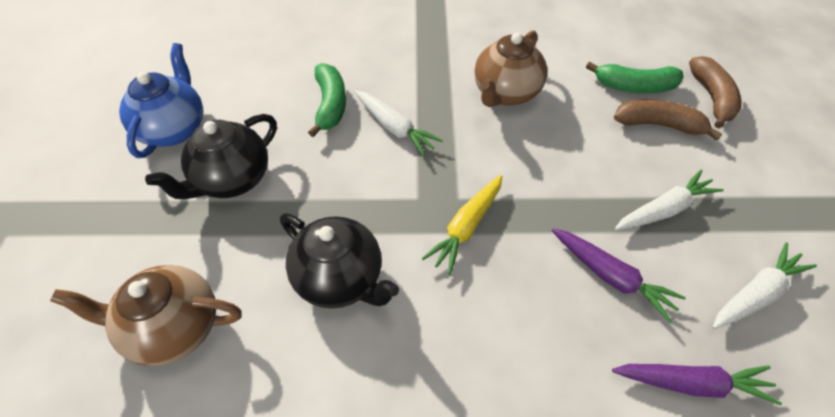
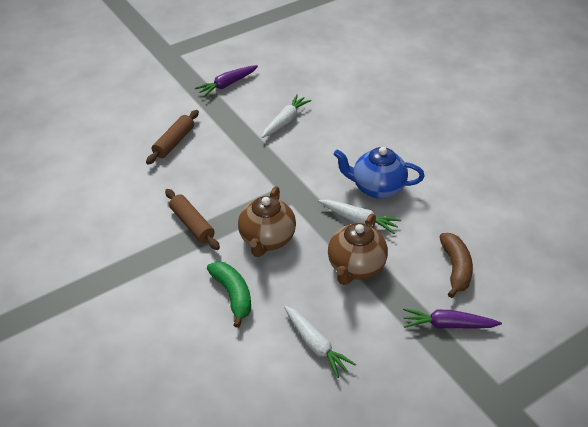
black teapot: [145,114,277,199] [280,213,399,309] = 2 -> none = 0
brown banana: [614,99,722,141] [689,56,742,128] = 2 -> [439,233,473,298] = 1
brown rolling pin: none = 0 -> [146,110,199,164] [165,189,220,250] = 2
green banana: [308,63,346,137] [586,62,684,93] = 2 -> [207,261,251,328] = 1
yellow carrot: [422,175,502,275] = 1 -> none = 0

